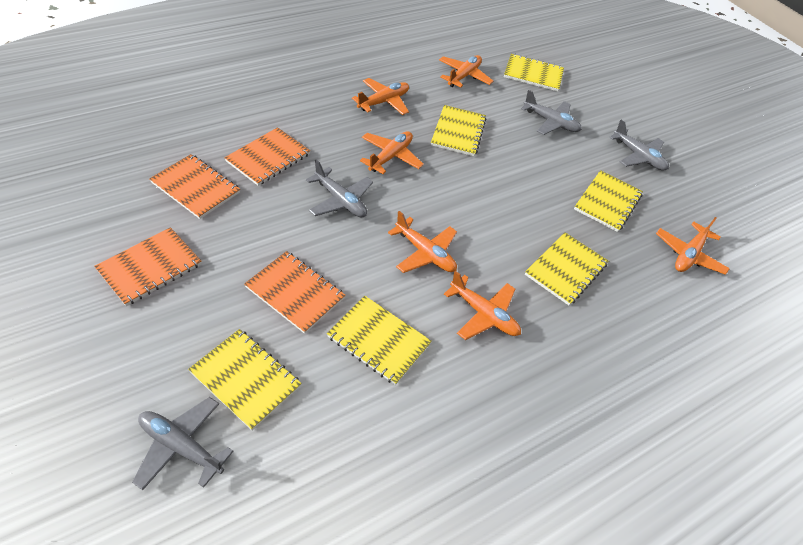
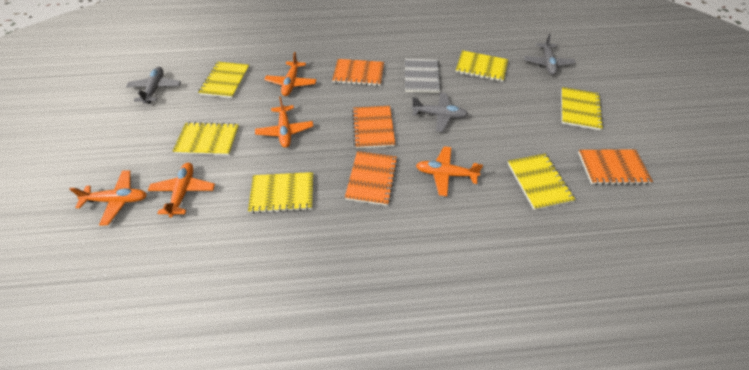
grey notebook: none = 0 -> [405,59,441,93] = 1
grey plane: [132,397,233,490] [306,159,373,217] [521,90,582,135] [609,120,669,171] = 4 -> [126,67,181,104] [411,93,468,132] [524,34,575,75] = 3
orange plane: [352,78,409,115] [360,131,424,174] [388,211,457,273] [439,55,493,87] [444,271,521,340] [656,217,730,275] = 6 -> [69,170,147,226] [148,163,215,217] [255,96,313,148] [264,52,317,96] [416,146,483,196] = 5

